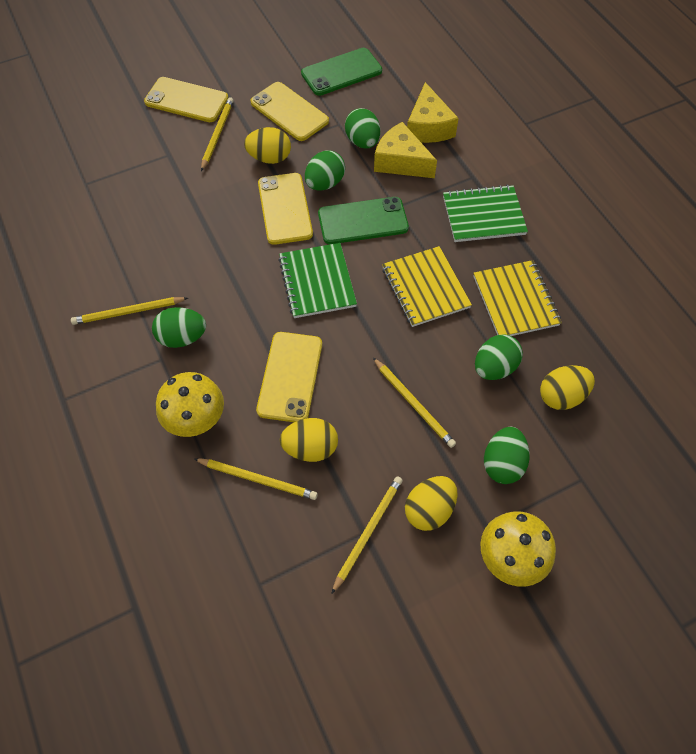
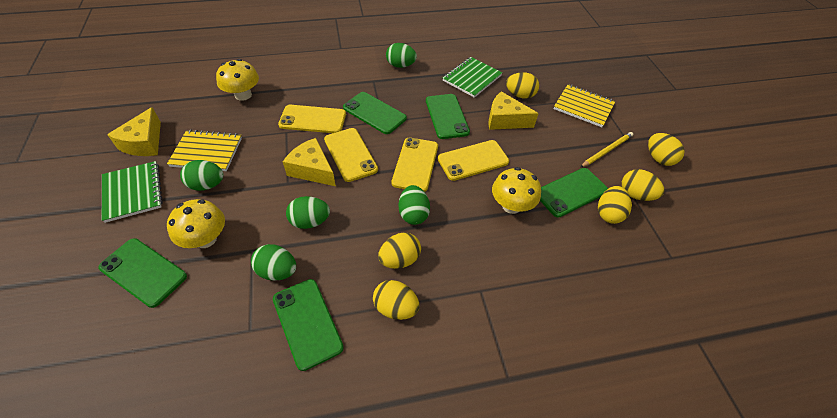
green phone: [301,48,382,96] [318,197,409,244] = 2 -> [98,238,187,308] [273,279,344,371] [343,92,407,134] [426,94,470,139] [540,168,608,217] = 5
yellow cheese: [374,122,437,178] [407,82,459,143] = 2 -> [107,107,161,156] [283,138,336,186] [488,91,539,130] = 3
yellow egg: [244,127,291,164] [280,418,338,462] [405,476,457,531] [540,365,595,410] = 4 -> [373,280,420,320] [378,232,421,269] [506,72,539,98] [598,186,632,224] [622,169,665,201] [648,133,685,166] = 6
yellow mushroom: [156,372,224,437] [480,511,556,587] = 2 -> [167,199,225,248] [216,59,259,101] [492,167,541,214] = 3
yellow pencil: [71,297,188,325] [195,458,318,500] [201,97,234,171] [331,477,403,594] [373,358,456,448] = 5 -> [580,132,633,168] = 1

